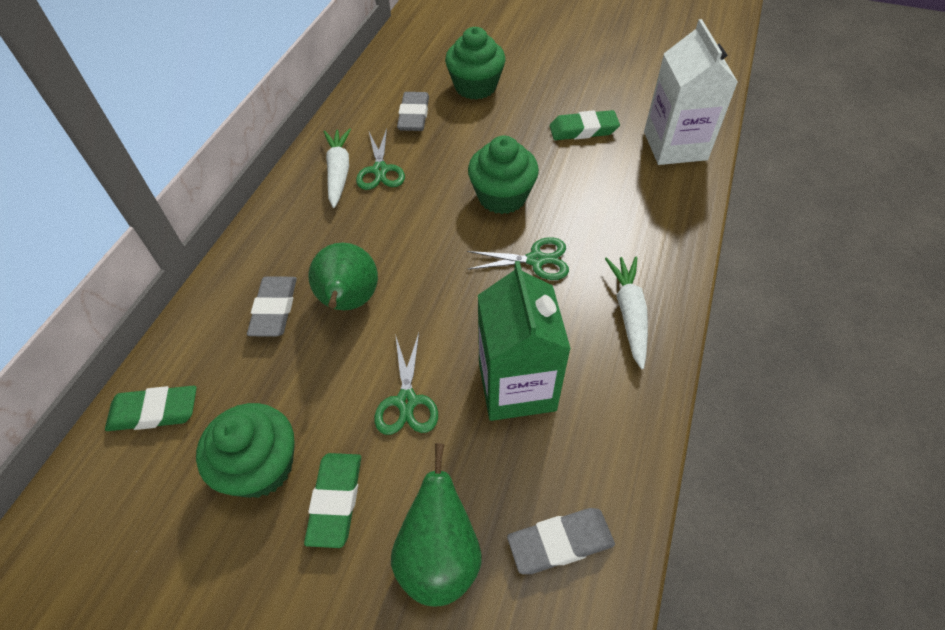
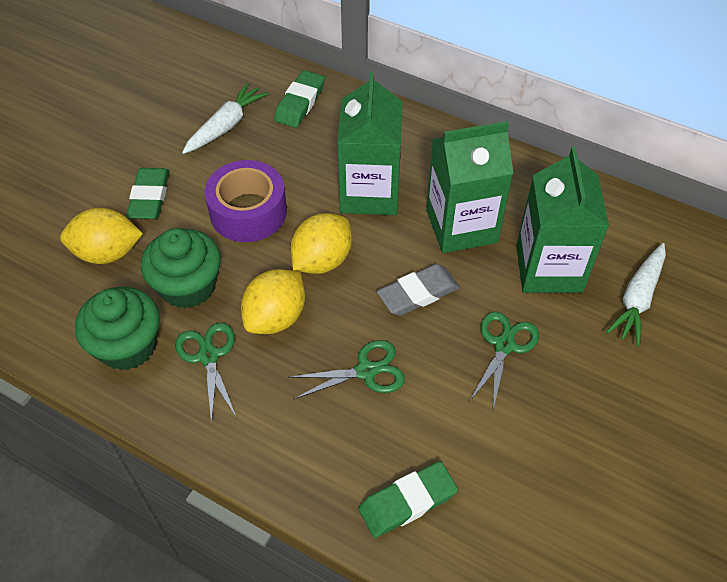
green carton: [478,261,571,421] = 1 -> [337,71,402,215] [426,121,513,253] [516,147,609,293] = 3
green cupcake: [196,403,295,498] [445,27,506,100] [468,135,539,214] = 3 -> [75,287,160,370] [141,228,221,308] = 2
green pear: [308,243,378,310] [391,443,482,606] = 2 -> none = 0
grey eraser: [247,276,297,337] [397,92,429,131] [507,508,615,574] = 3 -> [377,264,460,316] = 1
purple tape: none = 0 -> [205,160,287,242] = 1
white carton: [644,19,738,165] = 1 -> none = 0
yellow lemon: none = 0 -> [60,208,143,264] [241,269,305,334] [291,213,352,274] = 3

